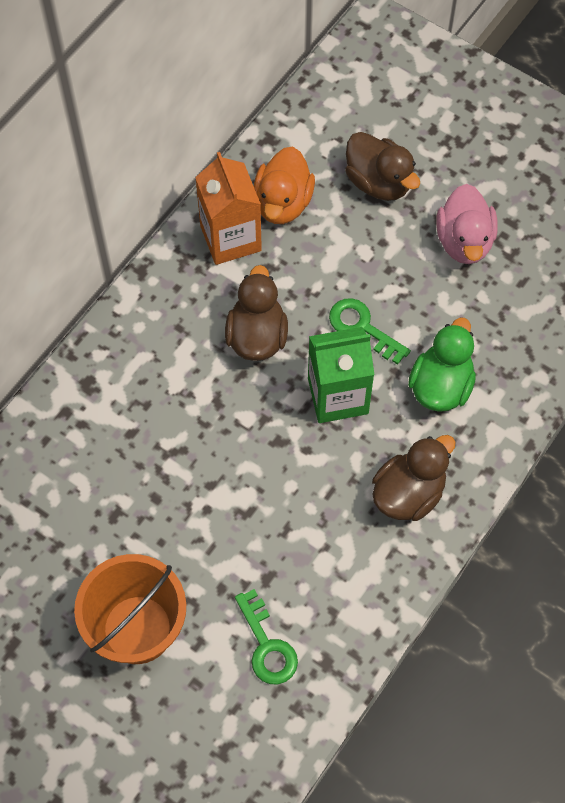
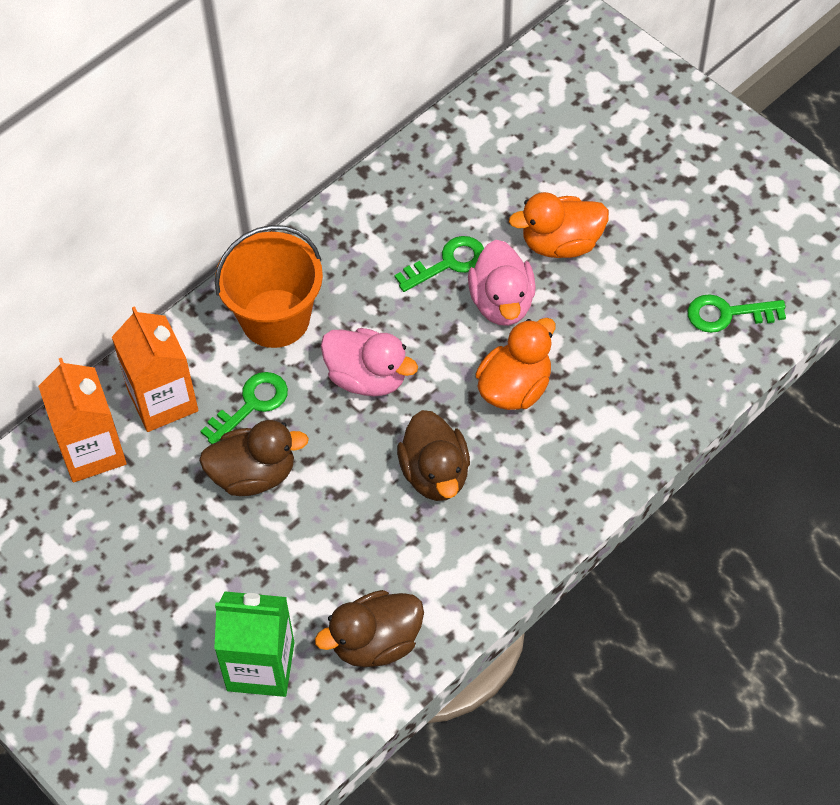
green duck: [408,318,476,412] = 1 -> none = 0
green key: [235,589,298,684] [329,298,411,365] = 2 -> [201,372,288,444] [395,236,484,292] [688,294,786,333] = 3
orange carton: [195,152,262,265] = 1 -> [38,358,127,482] [112,306,198,432] = 2
orange duck: [254,146,315,224] = 1 -> [476,318,556,410] [509,192,609,258] = 2
pink duck: [436,184,498,264] = 1 -> [321,328,418,396] [468,240,536,326] = 2

